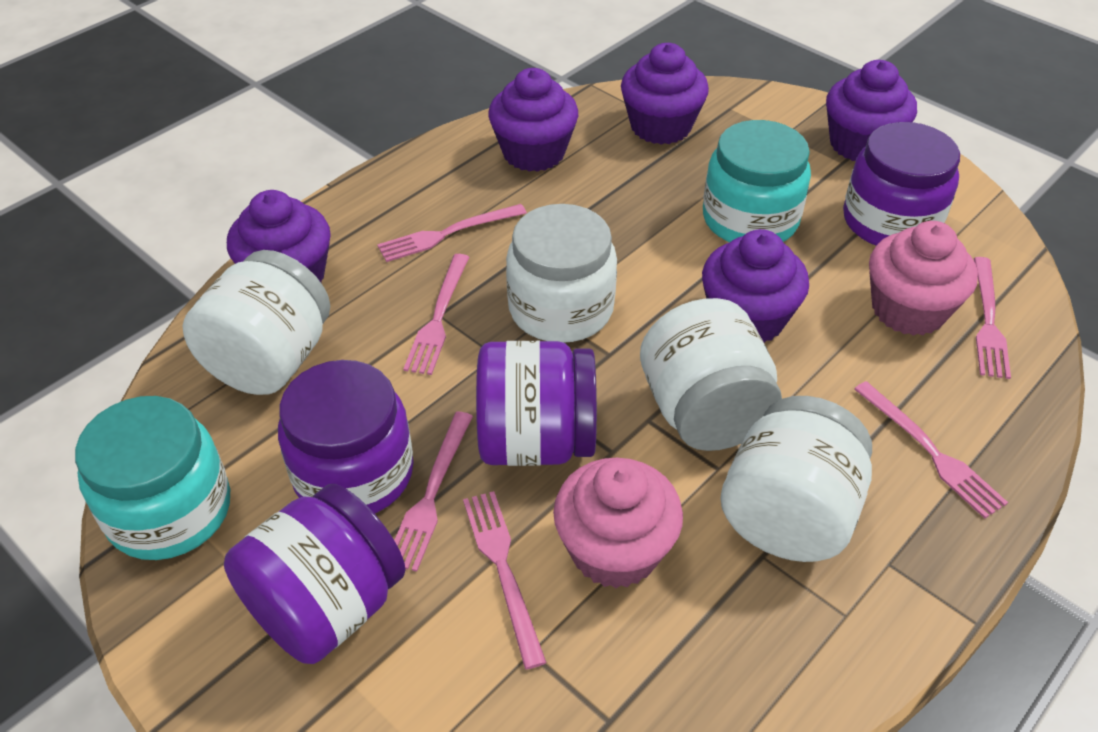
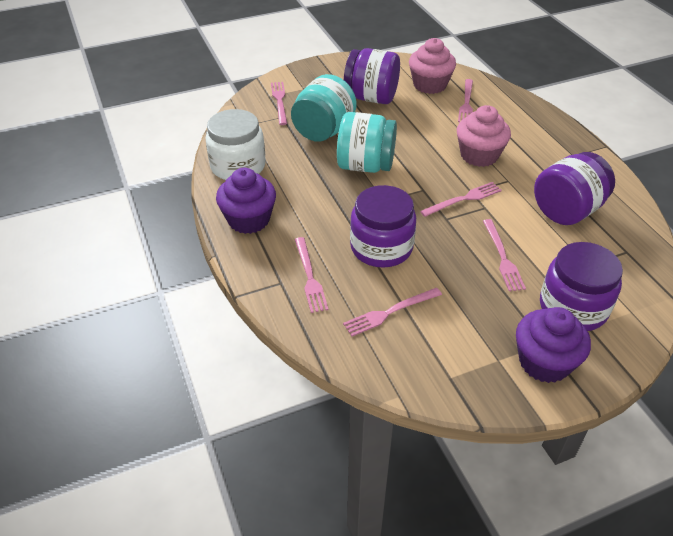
purple cupcake: [227,190,331,282] [488,68,578,172] [621,43,709,145] [702,229,809,343] [826,60,917,161] = 5 -> [216,168,276,234] [516,307,591,383] = 2
white jar: [182,250,330,395] [506,204,617,343] [640,298,782,451] [721,396,872,562] = 4 -> [205,109,266,180] = 1

